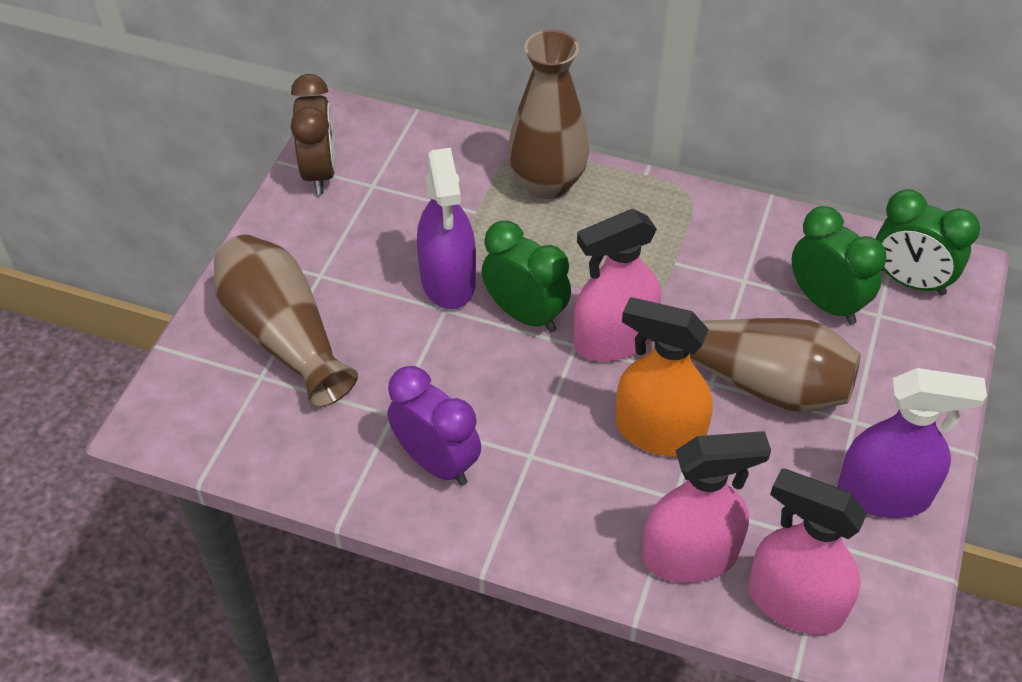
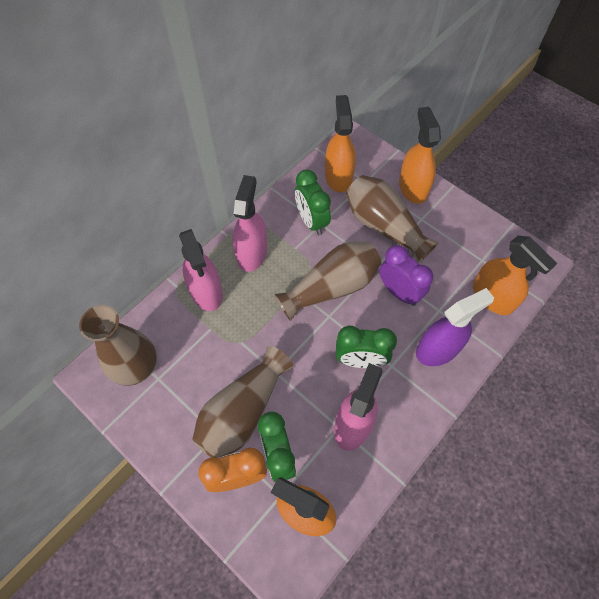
brown clock: [291,74,336,194] = 1 -> none = 0
brown vase: [214,235,358,408] [508,30,589,199] [651,318,861,412] = 3 -> [79,305,157,386] [192,346,293,458] [274,241,381,321] [346,175,439,263] = 4
orange clock: none = 0 -> [198,448,267,492] = 1
orange spray bottle: [616,297,713,457] = 1 -> [271,478,336,536] [325,95,356,192] [399,107,441,204] [473,236,557,315] = 4
purple spray bottle: [417,148,476,309] [837,368,987,518] = 2 -> [416,288,494,366] = 1

